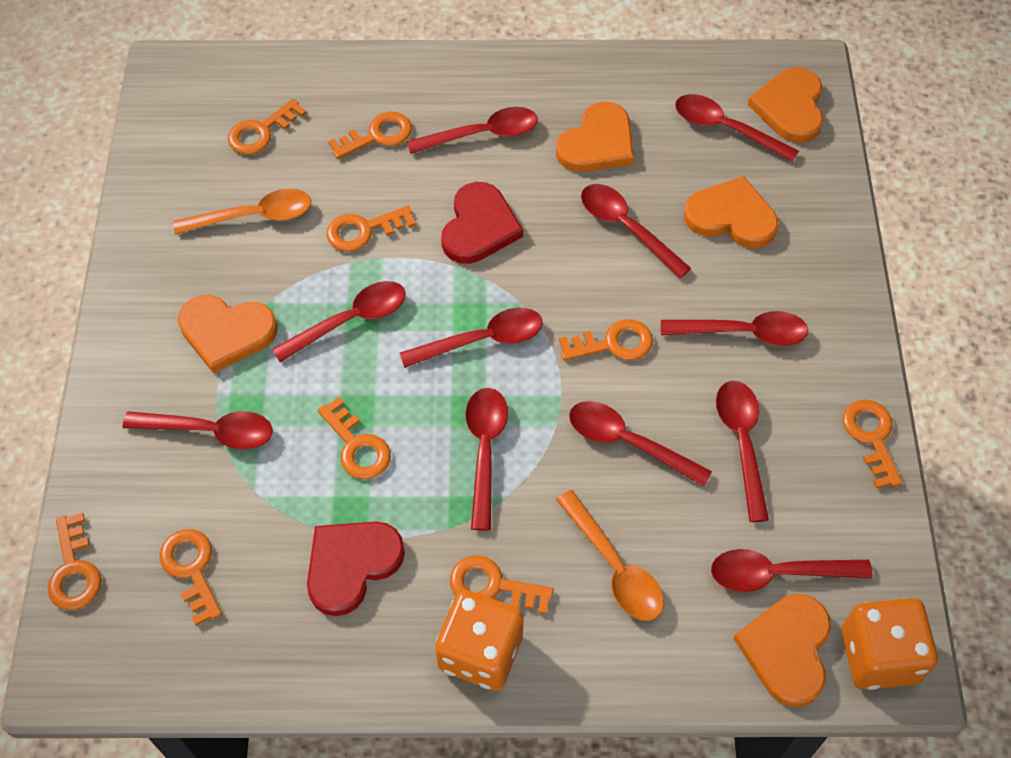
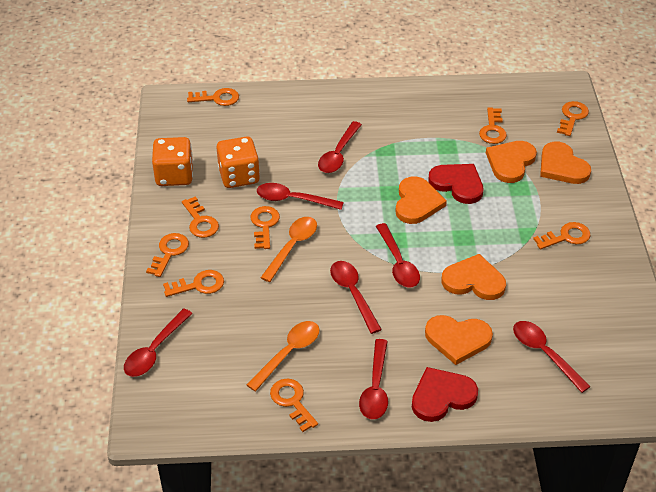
red spoon: [123,411,273,449] [272,281,406,362] [400,308,543,368] [407,107,538,154] [465,388,508,531] [569,401,712,487] [581,184,691,279] [661,311,808,346] [675,94,799,162] [711,549,873,592] [716,381,769,522] = 11 -> [124,308,193,377] [257,183,344,210] [318,121,362,173] [330,261,382,334] [359,339,388,419] [376,223,420,288] [513,321,591,393] = 7

